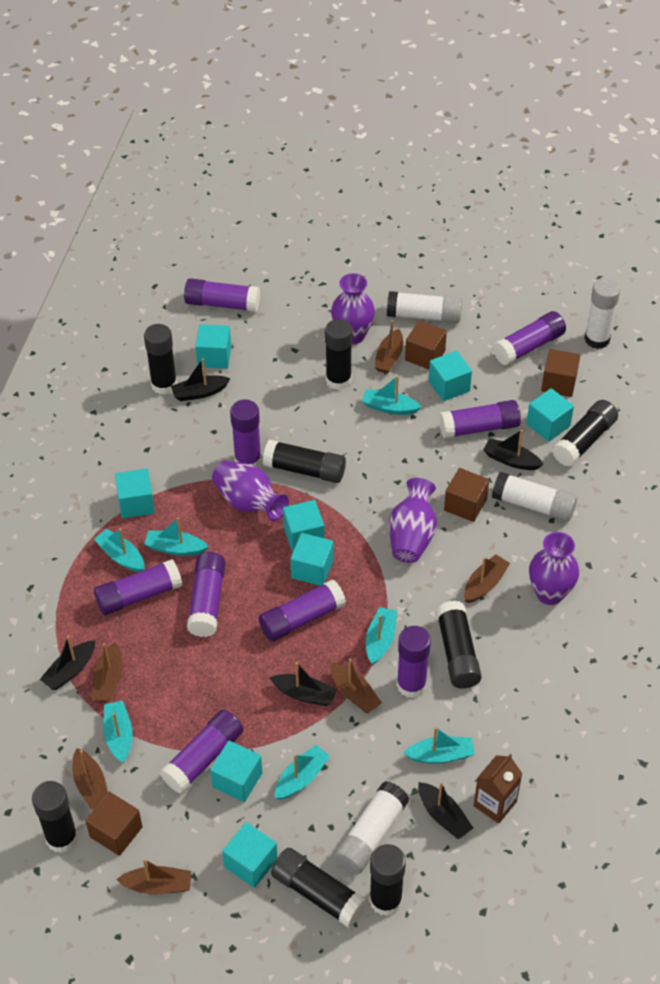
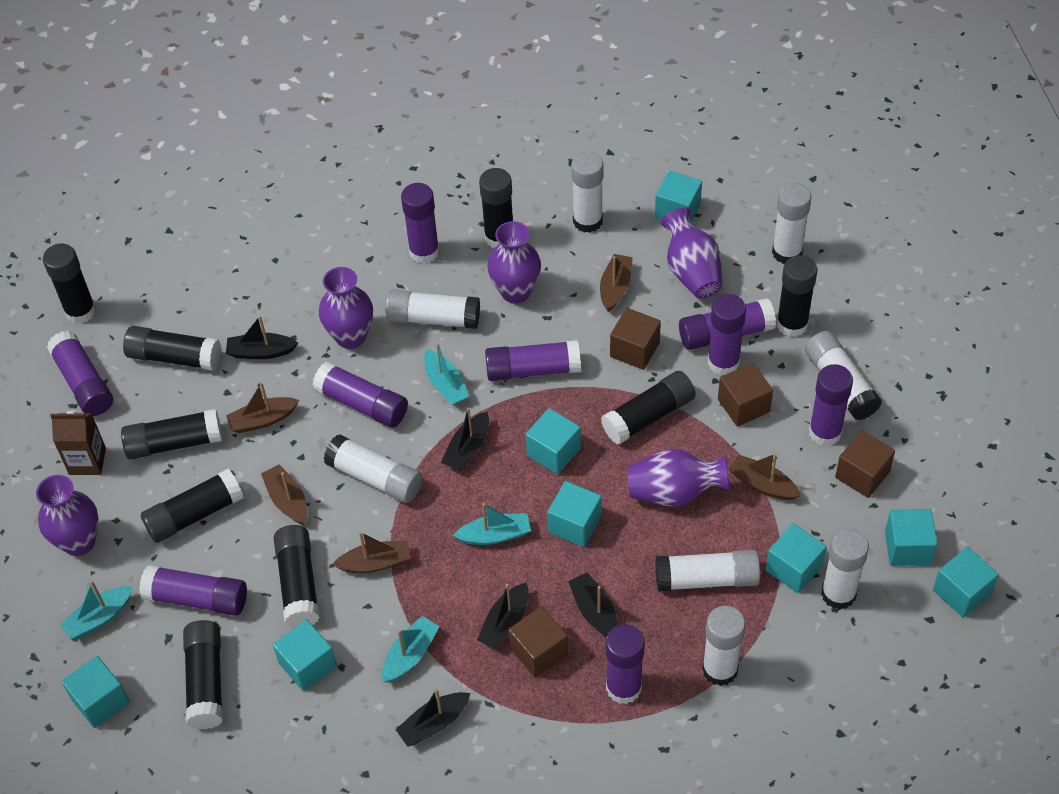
black glue stick: [32,781,78,853] [144,324,177,395] [263,440,346,483] [271,848,367,928] [325,319,353,390] [369,844,406,916] [436,601,482,689] [552,400,618,467] = 8 -> [43,243,96,324] [121,409,222,459] [123,326,221,371] [141,469,244,543] [183,620,223,729] [274,525,320,628] [479,168,513,248] [601,371,696,444] [777,255,818,337] = 9
brown boat: [72,748,108,810] [91,642,123,701] [116,858,191,894] [330,658,382,714] [374,320,403,374] [464,554,510,603] = 6 -> [226,382,299,433] [261,464,307,525] [332,532,411,573] [600,254,633,312] [729,453,801,500] = 5
purple vase: [212,461,289,521] [331,273,375,345] [389,478,437,563] [529,532,579,605] = 4 -> [36,475,99,556] [319,267,373,349] [487,221,541,304] [627,449,729,507] [661,207,723,299] = 5
turquoise boat: [94,528,144,572] [103,701,133,763] [144,517,209,556] [275,745,330,800] [362,376,422,415] [366,607,397,665] [404,727,475,764] = 7 -> [60,581,133,639] [382,616,440,682] [424,343,469,405] [453,503,531,545] = 4
white glue stick: [334,781,409,874] [387,291,462,323] [492,472,577,522] [584,278,620,349] = 4 -> [324,434,422,503] [385,289,480,329] [571,152,603,233] [655,550,760,591] [702,606,745,686] [772,183,812,264] [805,331,882,420] [821,528,869,610] = 8

